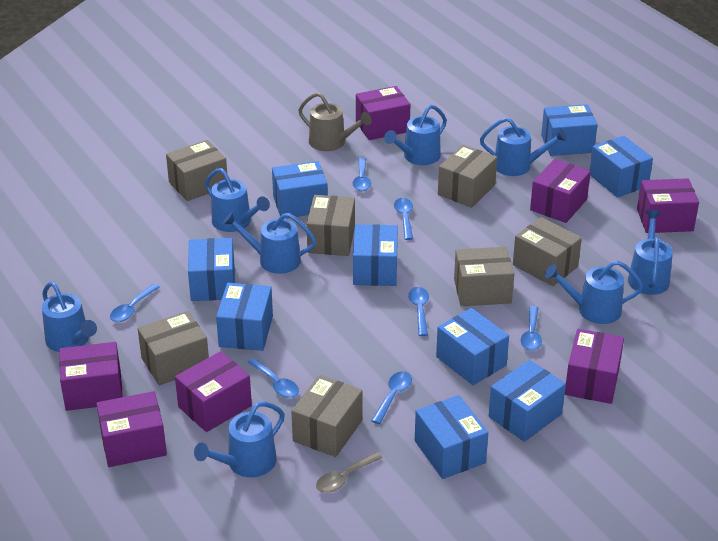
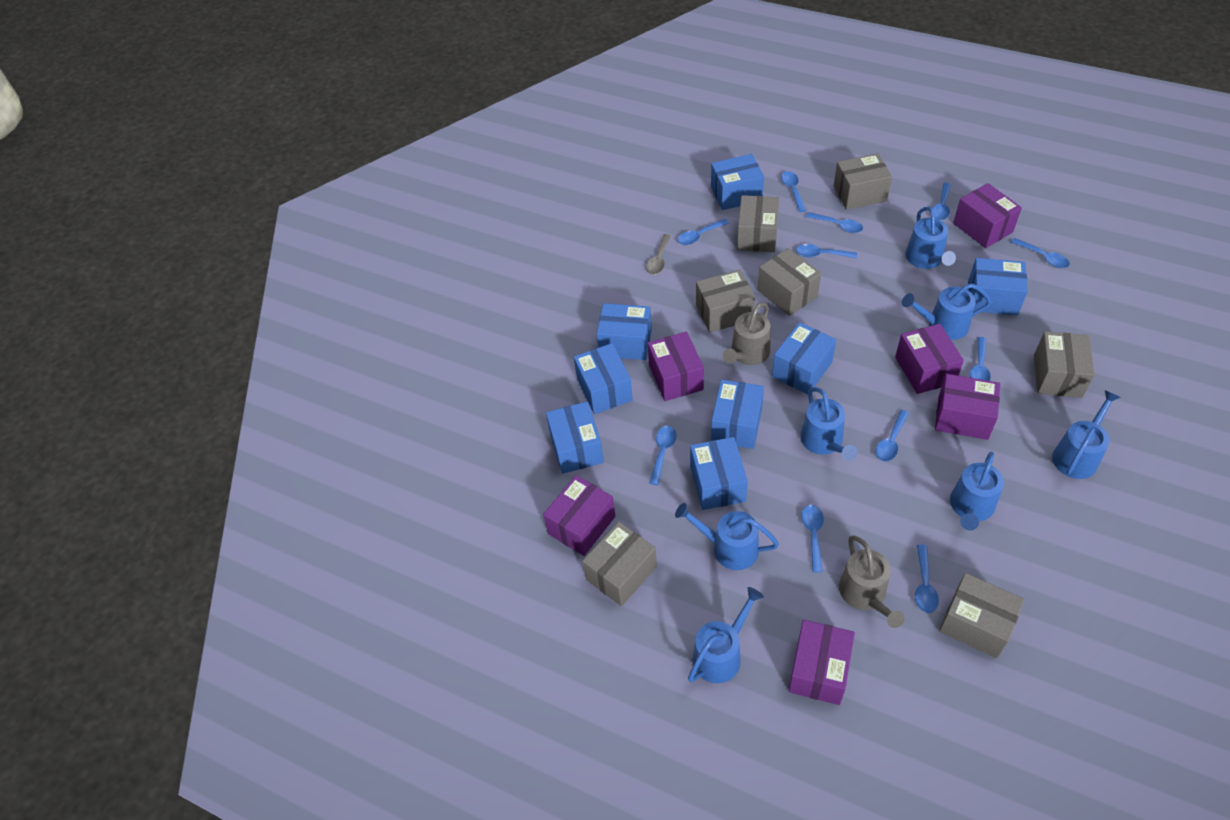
blue box: [188,238,235,301] [216,283,273,351] [272,161,328,219] [353,224,398,286] [415,395,488,479] [436,308,509,385] [489,360,566,442] [541,104,597,156] [590,136,653,198] = 9 -> [546,401,604,474] [574,343,633,414] [597,303,652,360] [690,437,748,510] [711,154,764,210] [711,380,764,449] [772,322,836,395] [968,258,1028,315] = 8
blue spoon: [110,284,160,322] [247,358,299,398] [353,157,371,191] [371,371,412,424] [394,198,413,240] [408,287,429,336] [520,306,542,351] = 7 -> [649,426,677,485] [678,219,729,245] [781,171,807,212] [796,244,857,259] [802,505,824,572] [806,212,863,233] [876,410,909,462] [915,544,939,613] [933,183,951,220] [970,337,991,381] [1011,238,1070,268] = 11
blue watering can: [42,282,97,352] [194,401,285,477] [205,168,270,232] [223,212,316,274] [384,105,447,165] [480,118,567,176] [545,260,643,324] [628,210,673,295] = 8 -> [675,503,779,570] [688,587,764,683] [800,387,858,461] [902,283,991,340] [905,206,956,269] [950,451,1004,530] [1052,390,1121,479] = 7
grey watering can: [298,92,372,151] = 1 -> [723,302,771,365] [839,535,905,628] = 2
purple box: [59,342,123,411] [96,391,167,467] [175,351,252,432] [356,86,410,140] [530,159,591,223] [565,329,624,404] [637,178,699,233] = 7 -> [543,475,615,556] [648,332,704,401] [789,620,855,705] [895,324,964,394] [935,374,1000,440] [953,183,1022,248] = 6

